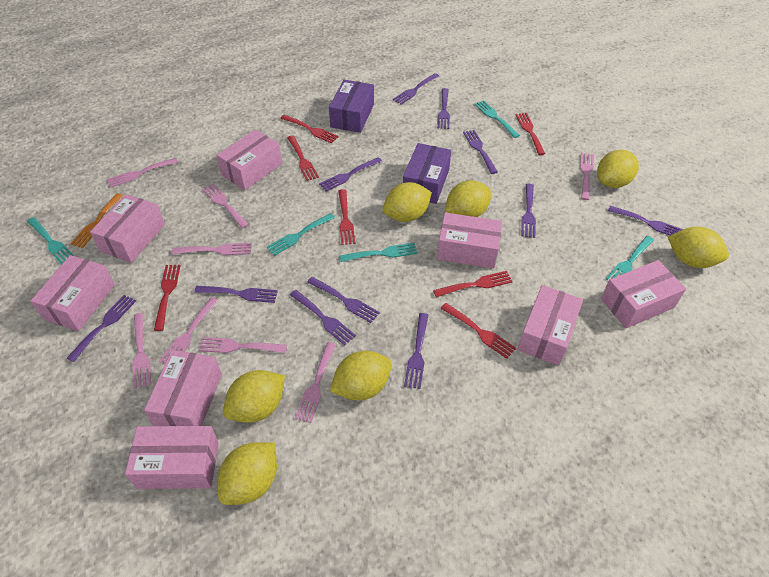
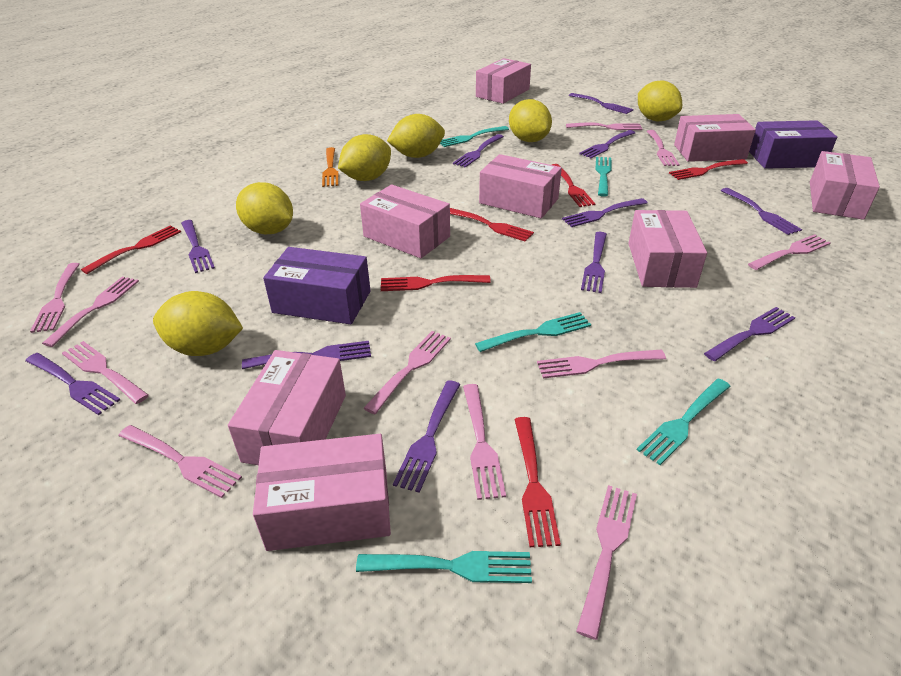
pink fork: [107,158,178,188] [132,313,151,389] [159,297,219,364] [172,243,252,255] [198,337,287,353] [202,183,249,228] [295,342,336,423] [580,153,594,200] = 8 -> [30,263,80,333] [42,277,139,347] [62,341,149,404] [119,425,242,498] [364,331,451,414] [463,384,506,500] [537,350,666,378] [566,122,642,130] [576,485,637,640] [647,130,680,166] [748,234,831,270] = 11
red fork: [154,265,181,331] [280,115,339,144] [287,135,319,181] [338,189,355,245] [433,271,513,297] [440,303,516,359] [516,113,545,155] = 7 -> [81,225,181,274] [381,275,491,291] [450,208,534,242] [514,417,561,547] [552,164,595,207] [669,159,748,180] = 6
yellow lemon: [218,442,277,505] [223,370,285,423] [330,351,392,400] [383,182,432,222] [445,180,491,217] [597,150,639,188] [668,227,729,268] = 7 -> [153,291,243,356] [236,182,293,234] [338,134,391,181] [387,114,445,158] [509,99,552,142] [638,81,682,121] = 6

